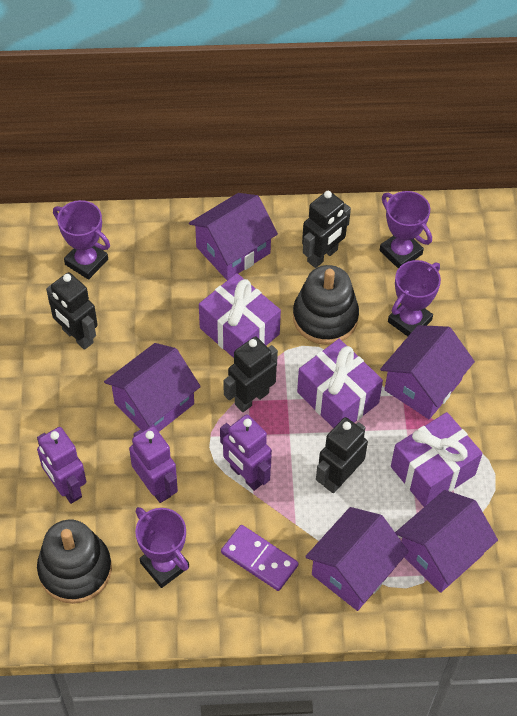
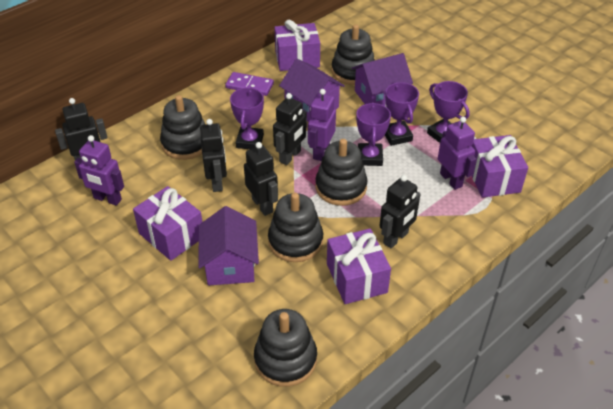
black robot: [46,272,98,350] [223,337,278,412] [302,191,351,268] [316,417,368,493] = 4 -> [55,98,108,160] [200,119,227,192] [244,142,278,216] [273,93,307,165] [380,175,421,249] = 5
black stacking toy: [37,520,112,604] [293,265,359,345] = 2 -> [160,95,205,160] [254,309,317,387] [268,193,323,262] [315,139,368,206] [332,24,375,85] = 5
purple gift: [199,273,281,358] [297,339,383,428] [391,412,483,507] = 3 -> [133,186,202,261] [274,19,320,71] [327,228,391,304] [472,135,528,198] = 4
purple house: [104,343,201,432] [189,193,278,280] [305,507,409,611] [380,325,475,419] [395,490,498,593] = 5 -> [198,206,259,285] [279,59,345,122] [352,53,413,107] = 3

